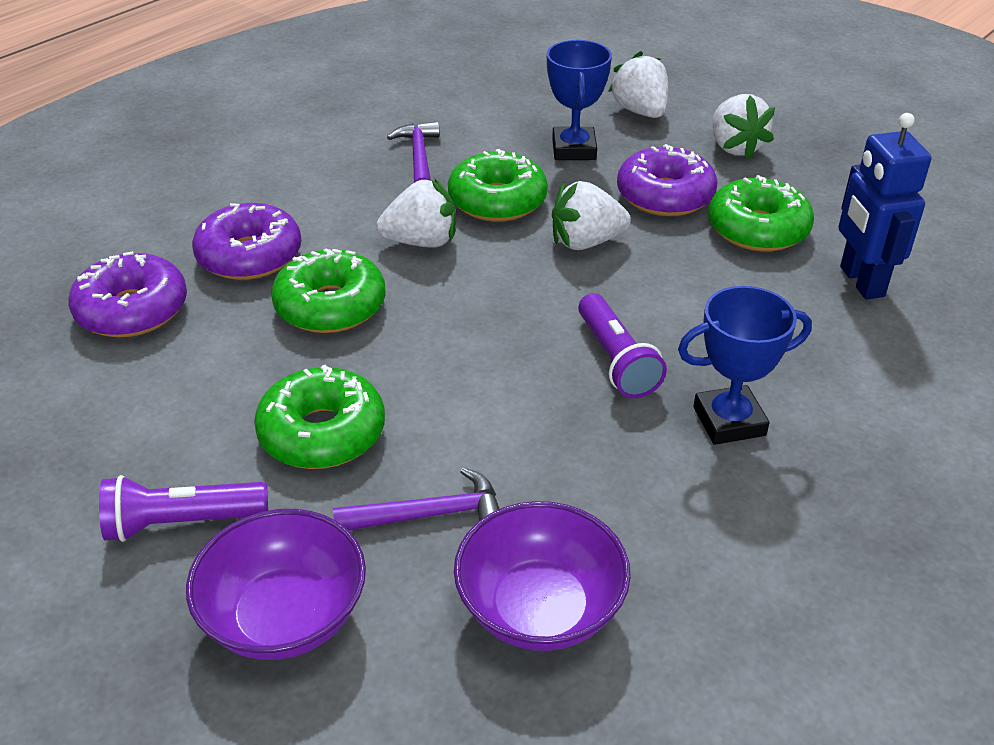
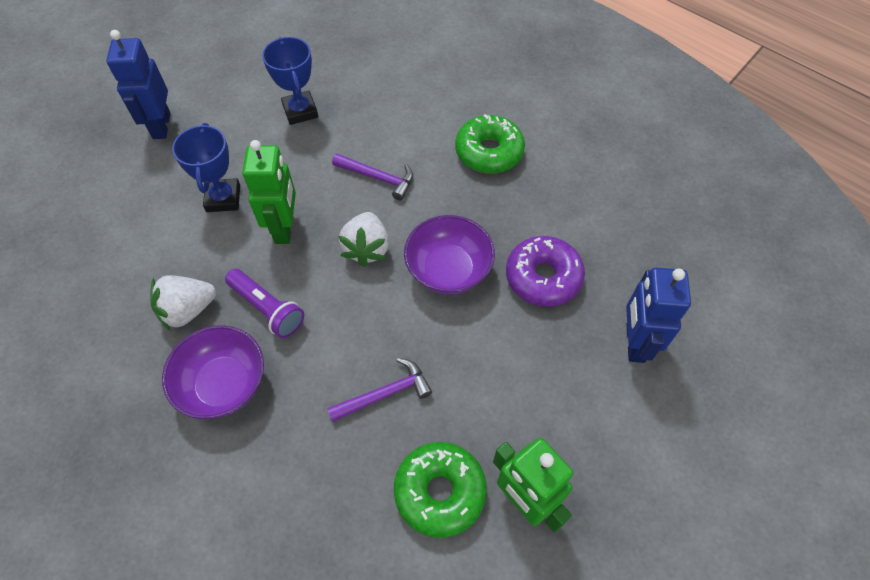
blue robot: [838,113,931,300] = 1 -> [106,30,171,139] [626,268,691,363] = 2
green donut: [254,365,385,469] [271,248,386,333] [448,149,548,222] [708,175,814,252] = 4 -> [394,442,487,538] [455,114,525,174] = 2
green robot: none = 0 -> [242,140,296,244] [493,438,573,533] = 2
purple donut: [68,251,187,337] [192,203,302,280] [617,144,718,216] = 3 -> [506,236,585,307] = 1
purple flashlight: [99,475,268,542] [578,293,667,398] = 2 -> [225,269,304,338] = 1
white strawberry: [376,178,456,248] [552,181,631,250] [608,51,668,118] [712,94,775,159] = 4 -> [150,275,216,331] [338,212,389,267] = 2

